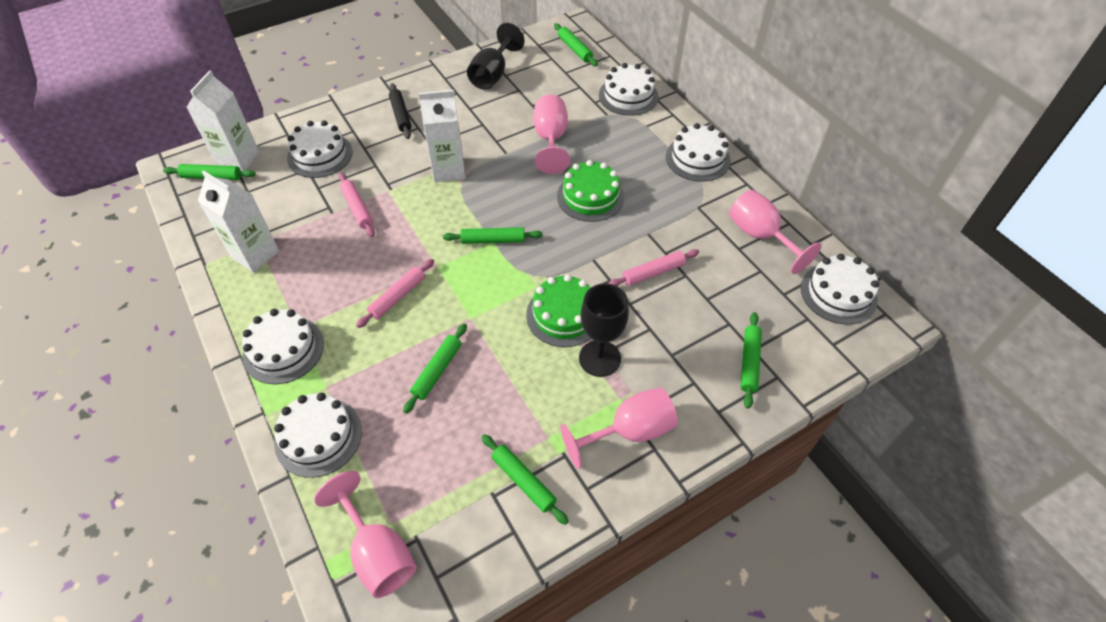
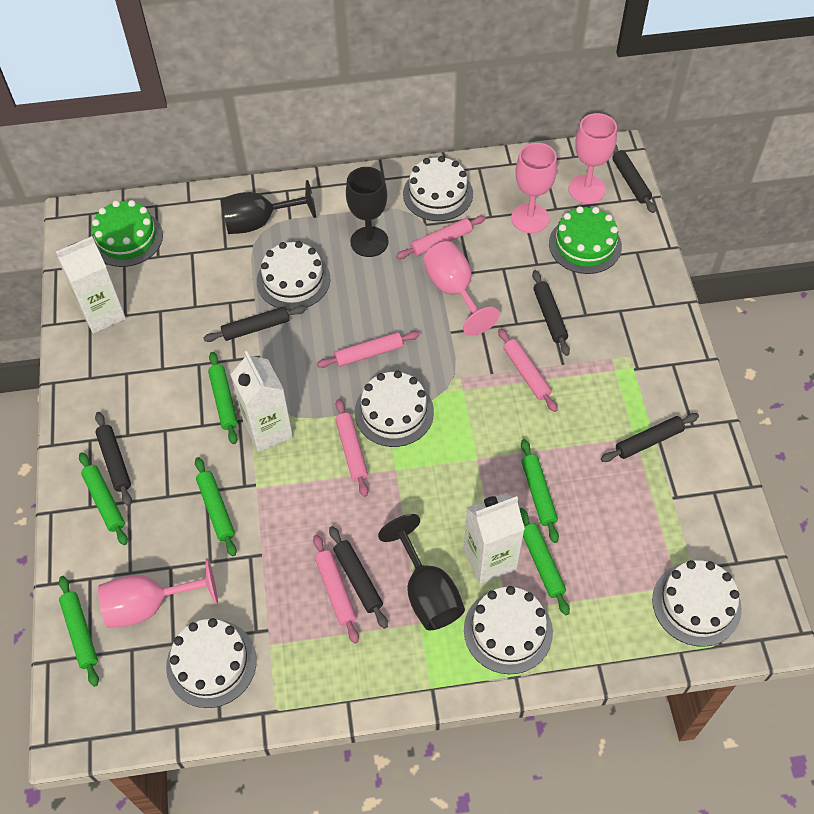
black goblet: [467,23,525,90] [579,283,629,377] = 2 -> [220,180,316,234] [346,167,389,257] [378,514,465,630] = 3
black rolling pin: [389,83,411,139] = 1 -> [95,412,132,506] [203,305,306,342] [329,526,388,629] [532,270,570,356] [601,413,699,462] [612,145,656,213] = 6
pink rolling pin: [339,173,375,237] [356,259,434,328] [608,249,699,286] = 3 -> [313,534,359,644] [317,331,420,368] [335,399,368,497] [396,216,486,259] [498,328,558,412] = 5

